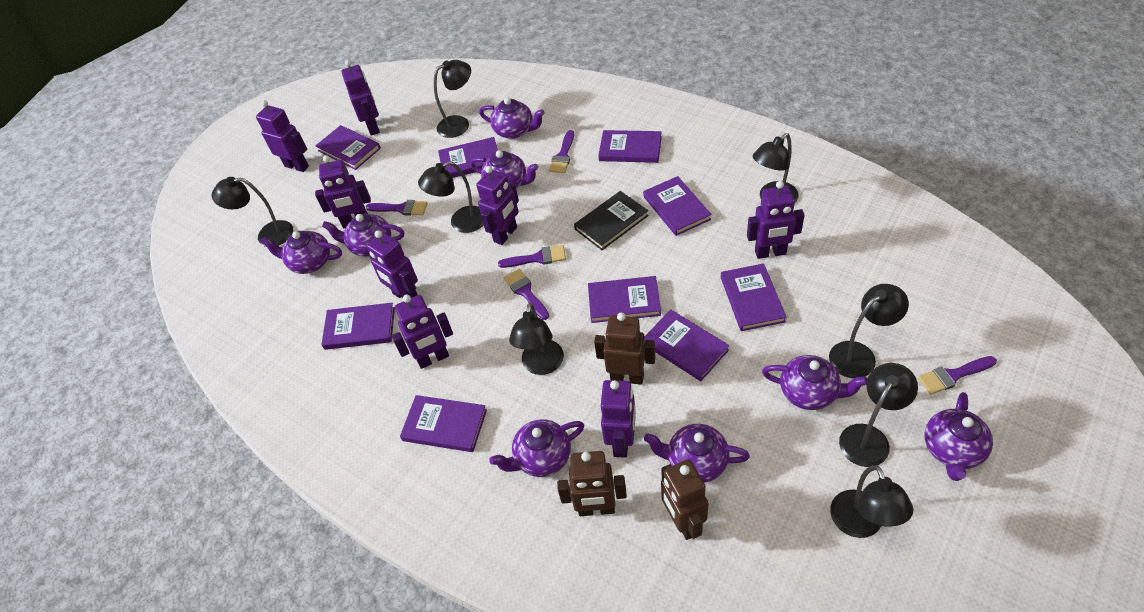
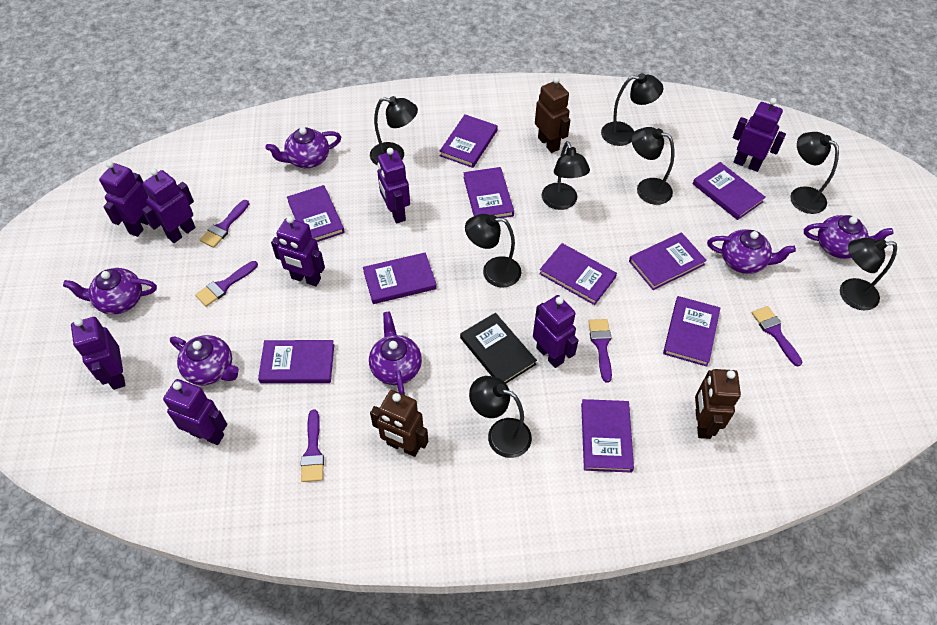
purple book: [315,125,381,170] [321,303,395,350] [400,395,487,452] [438,137,498,178] [588,276,661,323] [598,130,662,163] [643,176,712,236] [644,310,729,381] [721,263,787,331] = 9 -> [258,340,334,383] [287,185,345,242] [363,252,437,304] [440,114,498,168] [463,167,514,218] [539,243,617,305] [581,399,634,473] [629,232,707,290] [663,296,720,367] [693,162,766,220] = 10
purple teapot: [260,231,342,274] [322,214,404,257] [470,150,538,188] [479,97,545,139] [489,419,584,477] [644,424,750,483] [762,355,867,410] [925,392,993,481] = 8 -> [63,268,157,314] [170,335,239,386] [265,127,341,168] [369,311,422,395] [707,229,796,274] [804,215,894,259] = 6

